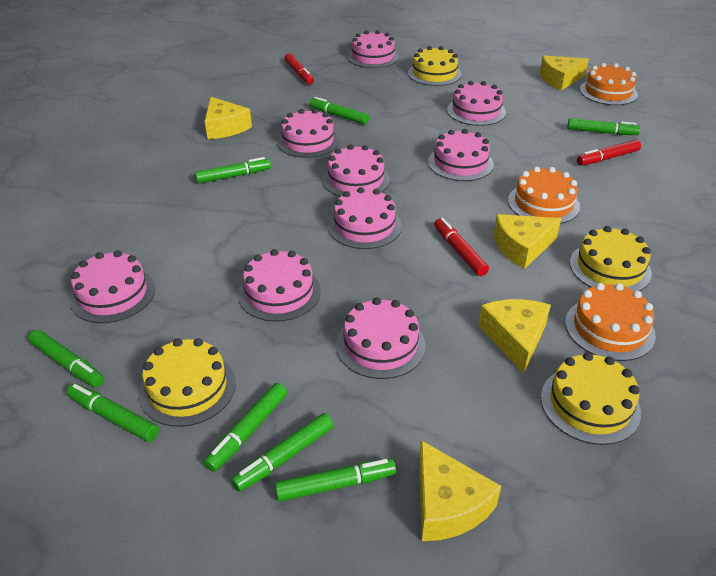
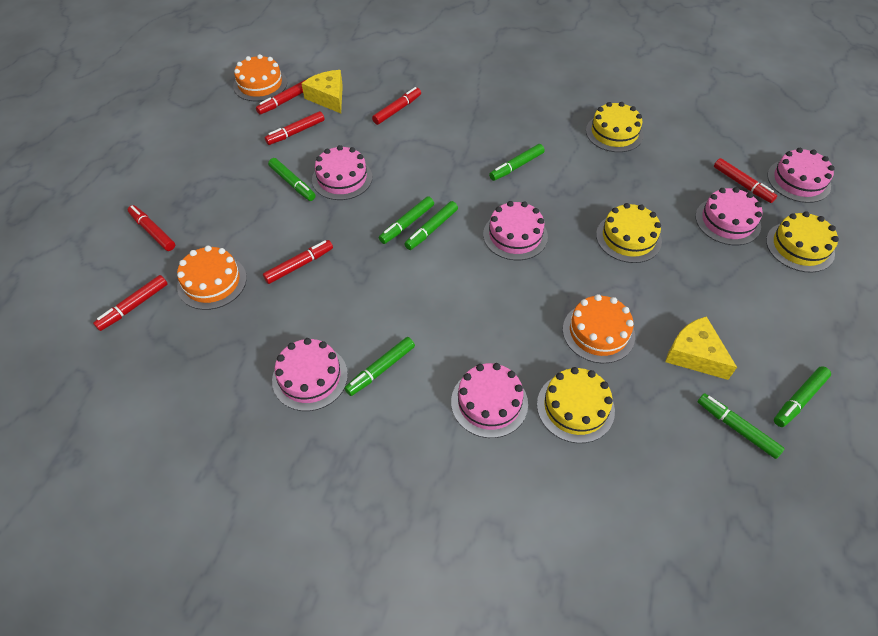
green marker: [28,330,104,388] [66,383,159,442] [195,157,271,184] [204,383,287,472] [231,413,334,492] [274,458,396,502] [309,97,369,125] [567,118,640,135] = 8 -> [268,158,316,201] [344,337,415,396] [379,196,434,244] [404,201,458,250] [489,144,545,181] [698,393,785,459] [774,366,831,427] = 7
pink cake: [70,250,155,323] [238,249,321,322] [277,109,339,158] [322,145,390,197] [328,187,402,249] [336,297,426,379] [347,30,399,68] [428,129,494,181] [447,81,506,126] = 9 -> [272,338,348,411] [312,145,372,200] [451,363,528,438] [483,201,548,260] [695,187,763,245] [767,148,835,203] = 6
red marker: [284,53,314,84] [434,218,489,276] [577,140,641,165] = 3 -> [93,275,168,331] [128,205,175,251] [256,80,305,115] [263,240,333,284] [265,111,325,145] [372,87,421,125] [714,158,777,203] = 7
yellow cheese: [205,97,252,139] [419,440,501,541] [478,299,551,373] [494,214,561,269] [540,56,589,90] = 5 -> [301,70,343,113] [665,316,737,380] = 2

